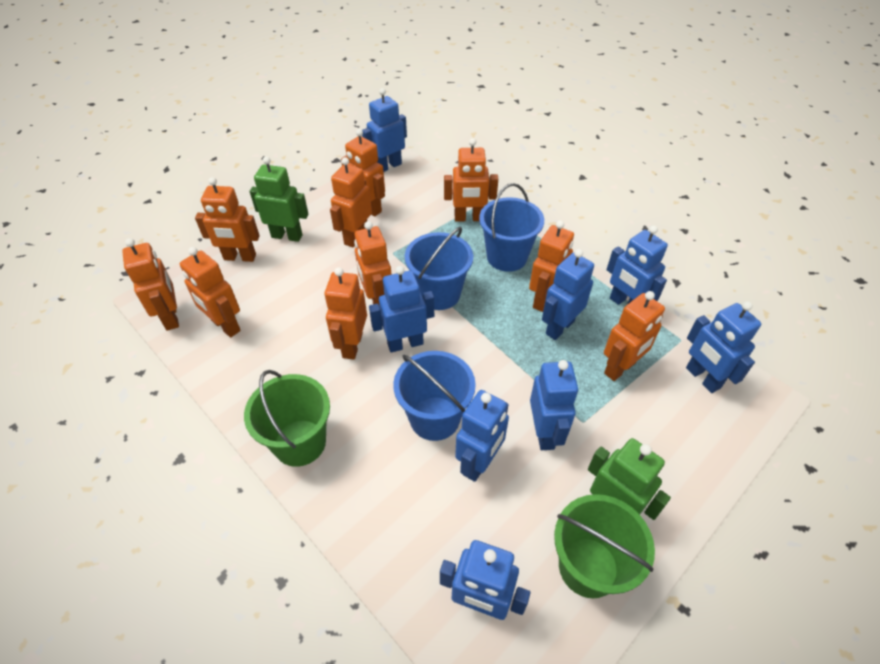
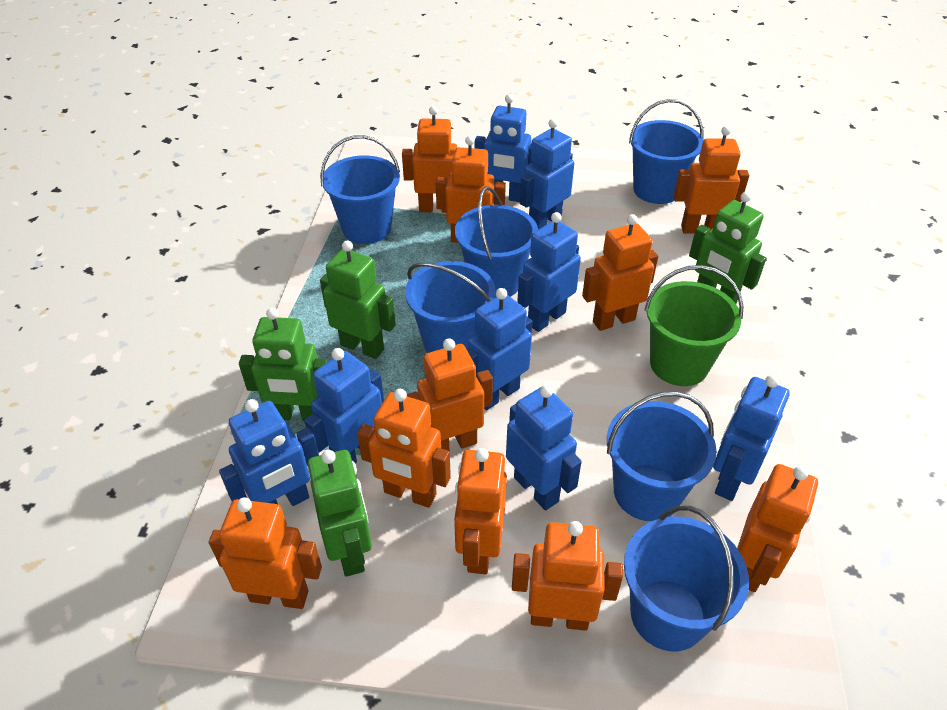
blue bucket: [393,351,476,441] [405,227,473,310] [479,183,544,272] = 3 -> [320,135,400,244] [405,261,496,353] [455,186,538,298] [607,391,716,521] [624,506,749,651] [629,99,704,204] = 6
green bucket: [244,370,330,467] [554,494,655,598] = 2 -> [645,265,744,386] = 1
green robot: [250,156,308,242] [588,438,671,520] = 2 -> [239,308,328,421] [308,450,372,577] [320,241,396,359] [689,192,766,304] = 4

